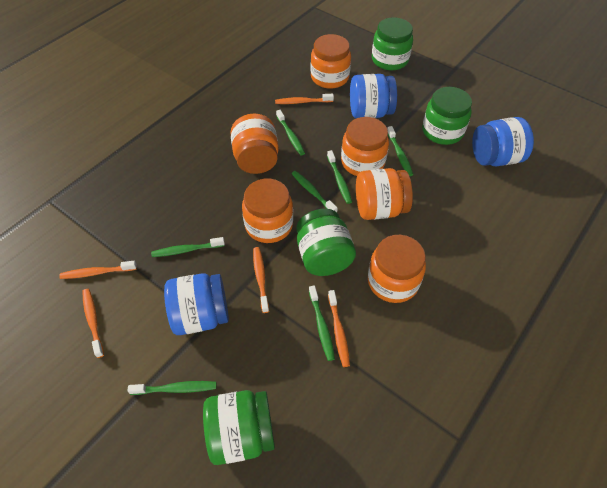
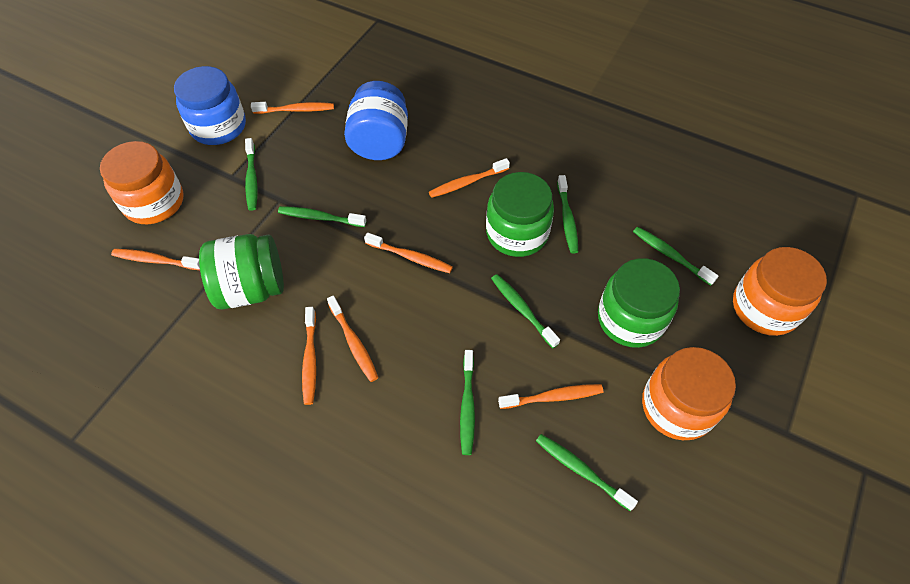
blue jar: [164,273,229,335] [350,74,397,119] [472,117,534,166] = 3 -> [174,66,246,145] [344,81,408,160] = 2
green jar: [203,390,275,465] [296,209,356,276] [372,17,413,70] [422,87,472,145] = 4 -> [199,234,284,309] [486,172,554,257] [598,258,680,348] = 3
orange jar: [230,114,279,174] [242,179,293,243] [311,34,351,89] [341,117,389,176] [356,168,413,220] [368,235,426,303] = 6 -> [100,141,183,224] [642,347,736,440] [733,247,827,336] = 3
orange toothbrush: [59,261,137,279] [82,289,104,358] [253,247,269,313] [275,94,334,104] [328,290,350,367] = 5 -> [111,249,200,270] [251,102,334,114] [302,307,316,405] [327,295,378,382] [364,233,453,273] [429,158,510,198] [498,384,603,409] = 7

